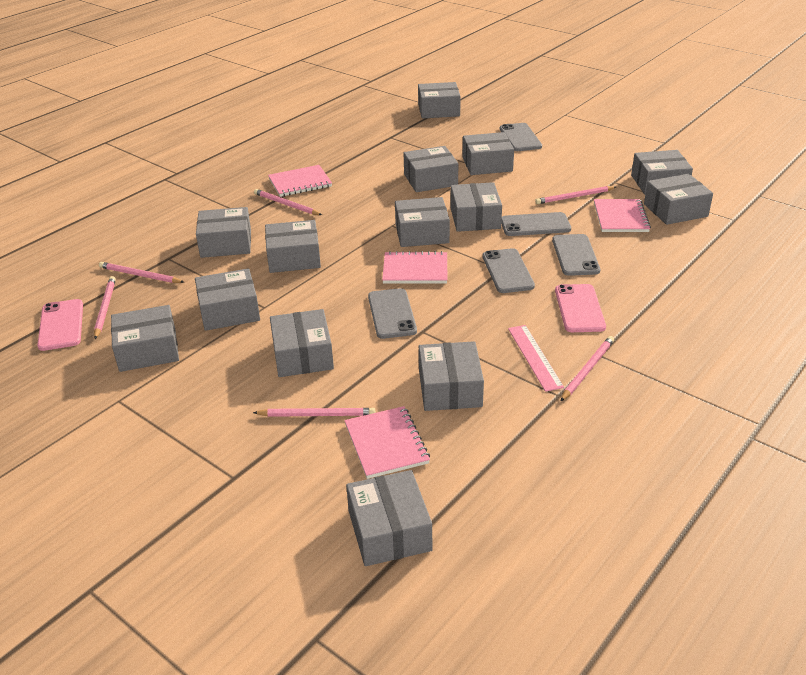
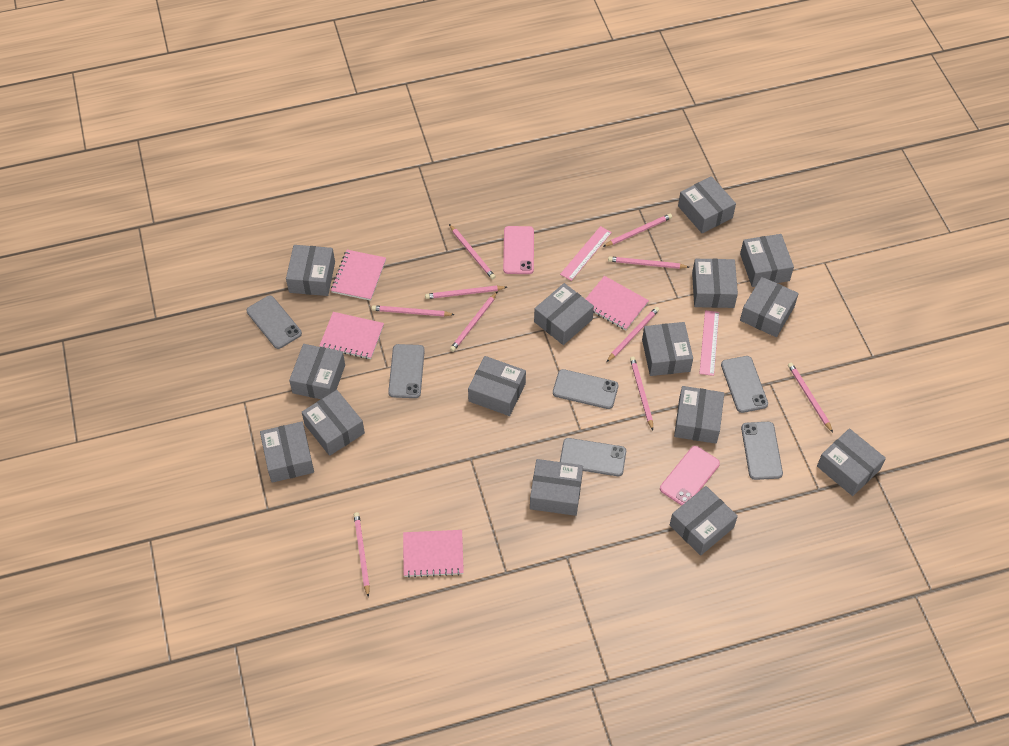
grey box: [111,305,179,372] [195,268,260,331] [196,207,251,258] [265,220,321,273] [270,309,334,377] [346,470,432,566] [395,197,450,247] [404,146,458,192] [418,82,461,119] [419,341,484,411] [450,182,502,232] [463,132,514,175] [631,150,693,195] [644,174,713,225] = 14 -> [260,422,314,483] [286,245,335,296] [289,344,345,399] [302,390,365,456] [468,356,526,416] [530,459,583,516] [534,283,594,345] [642,322,693,376] [670,486,738,556] [674,386,724,444] [678,176,736,233] [692,259,738,308] [740,234,794,287] [740,277,799,337] [817,428,886,496] = 15
grey phone: [368,288,417,339] [482,248,535,293] [500,123,542,151] [501,212,571,236] [552,234,600,276] = 5 -> [246,296,302,349] [388,344,425,398] [553,369,618,409] [560,438,626,476] [721,356,768,413] [741,422,783,480] = 6
pink pencil: [94,276,116,339] [99,262,184,283] [253,408,376,417] [254,189,322,215] [535,186,616,204] [561,336,614,401] = 6 -> [354,512,370,597] [372,305,455,317] [425,286,507,299] [449,224,495,280] [450,291,498,352] [603,214,672,247] [607,307,659,362] [608,256,689,269] [630,357,653,430] [788,362,833,432] = 10
pink ruler: [508,325,564,392] = 1 -> [560,226,612,281] [699,310,719,376] = 2

